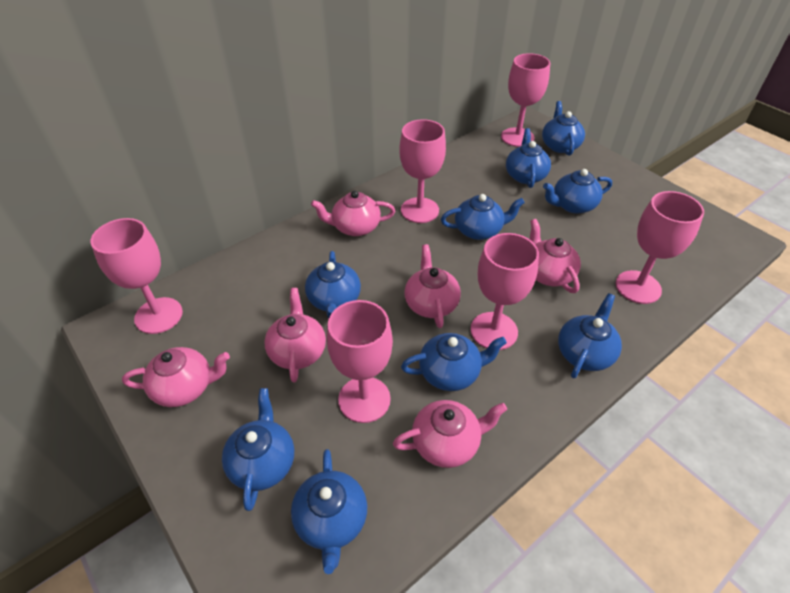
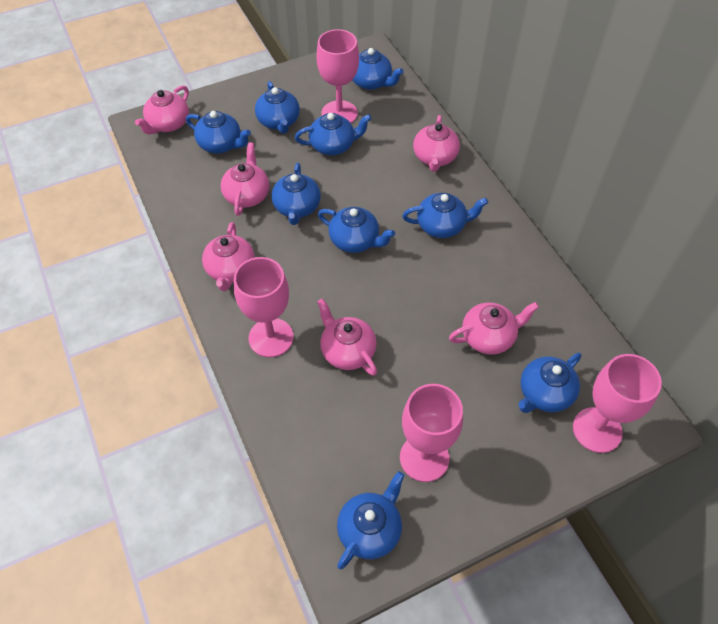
pink goblet: [90,218,183,334] [327,300,393,423] [399,119,446,223] [470,233,539,350] [501,53,550,147] [616,191,704,304] = 6 -> [234,257,294,357] [317,29,359,123] [400,384,463,482] [573,354,662,453] = 4

